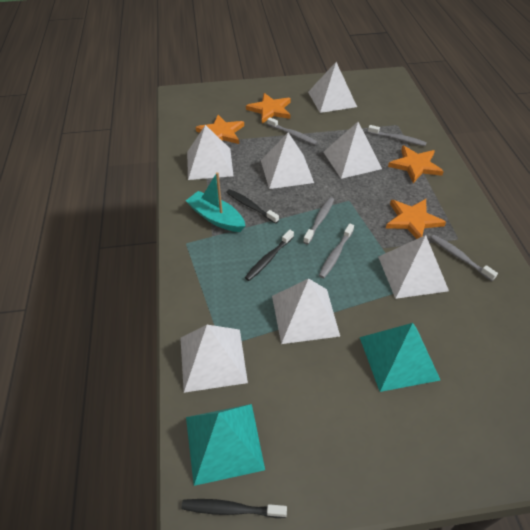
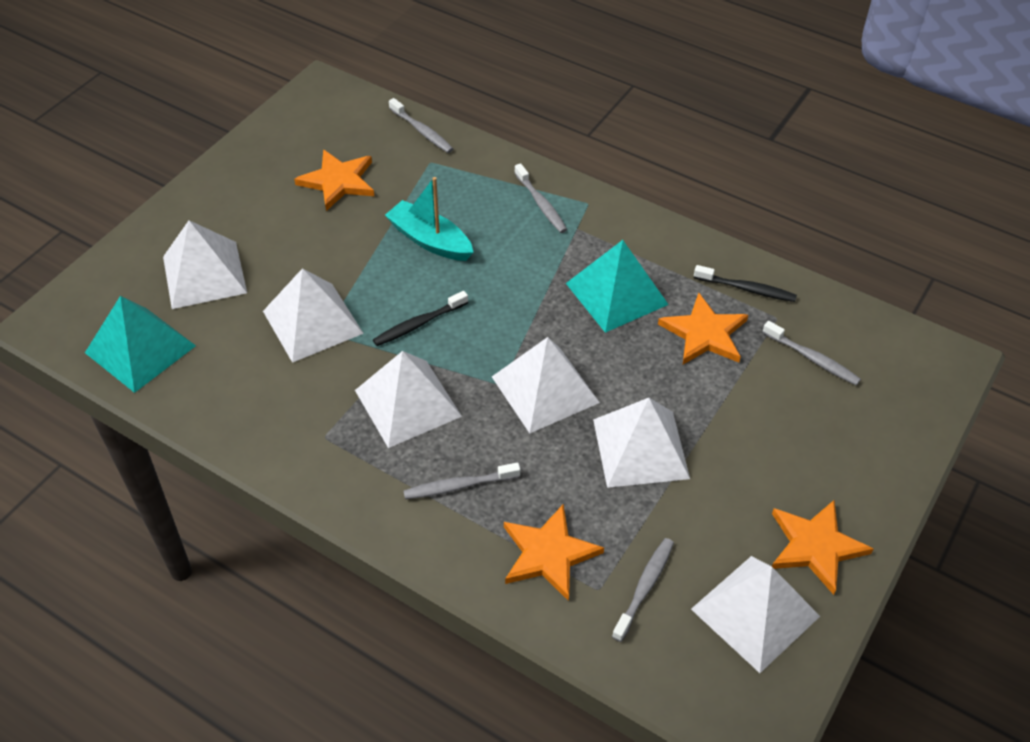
black toothbrush: [181,499,287,518] [226,189,279,224] [245,230,294,281] = 3 -> [373,291,468,346] [694,265,797,302] = 2
white pyramid: [180,325,248,393] [187,125,233,180] [261,133,314,189] [272,278,340,344] [308,62,357,113] [323,122,382,179] [378,235,449,299] = 7 -> [163,220,247,309] [263,268,364,363] [355,351,462,448] [492,337,600,434] [593,398,690,488] [691,556,820,673] = 6

